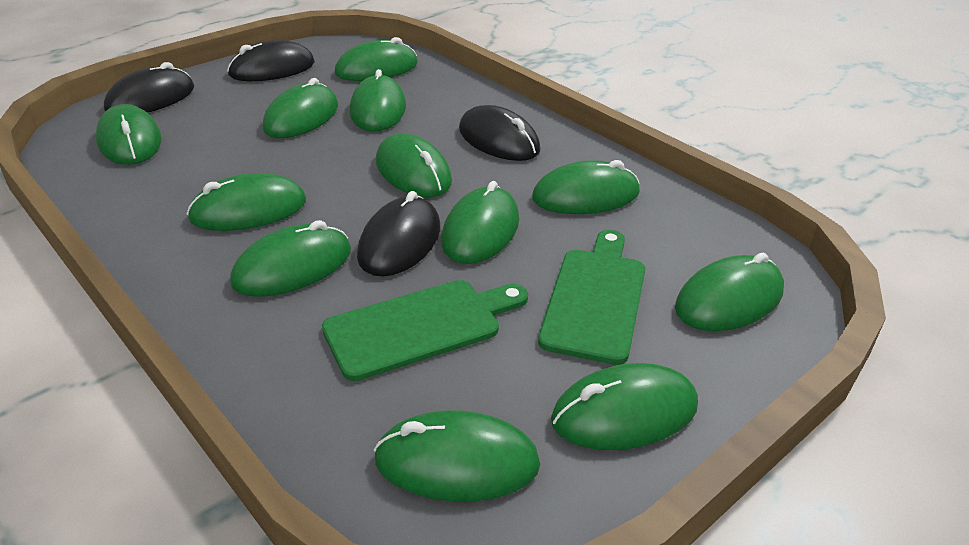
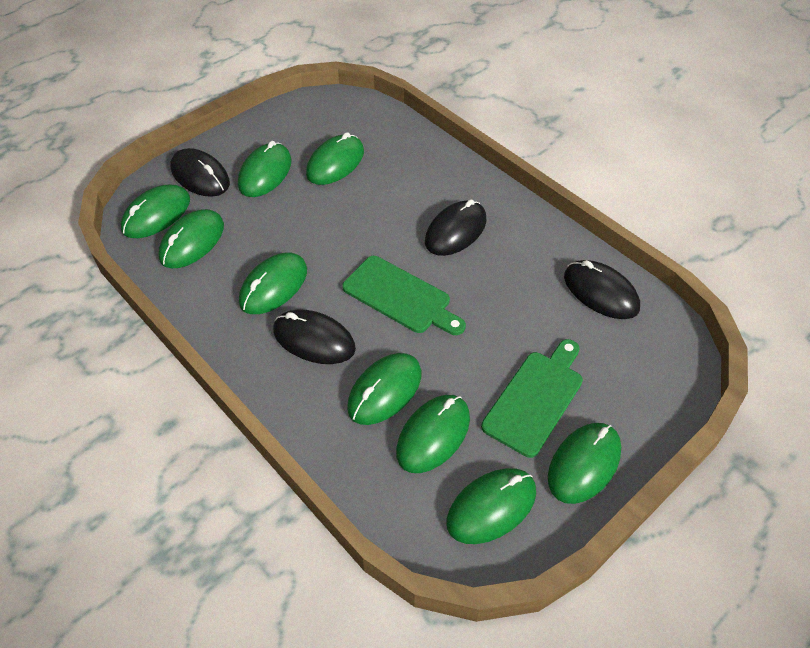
green mouse: [96,104,162,165] [187,173,306,231] [230,220,351,296] [263,78,338,138] [334,37,418,81] [350,69,406,132] [373,410,540,502] [376,133,452,197] [441,181,519,264] [532,160,640,214] [551,363,698,450] [675,253,784,331] = 12 -> [121,185,190,238] [158,209,224,268] [238,141,292,197] [239,252,307,314] [306,132,364,185] [347,353,422,425] [396,395,470,473] [446,468,536,544] [548,423,621,504] = 9

